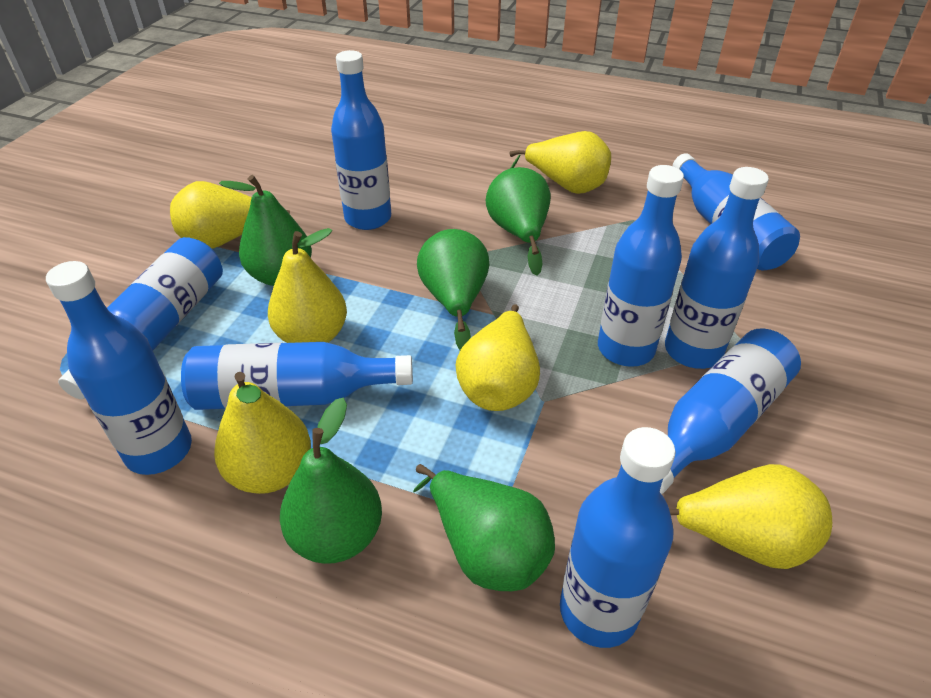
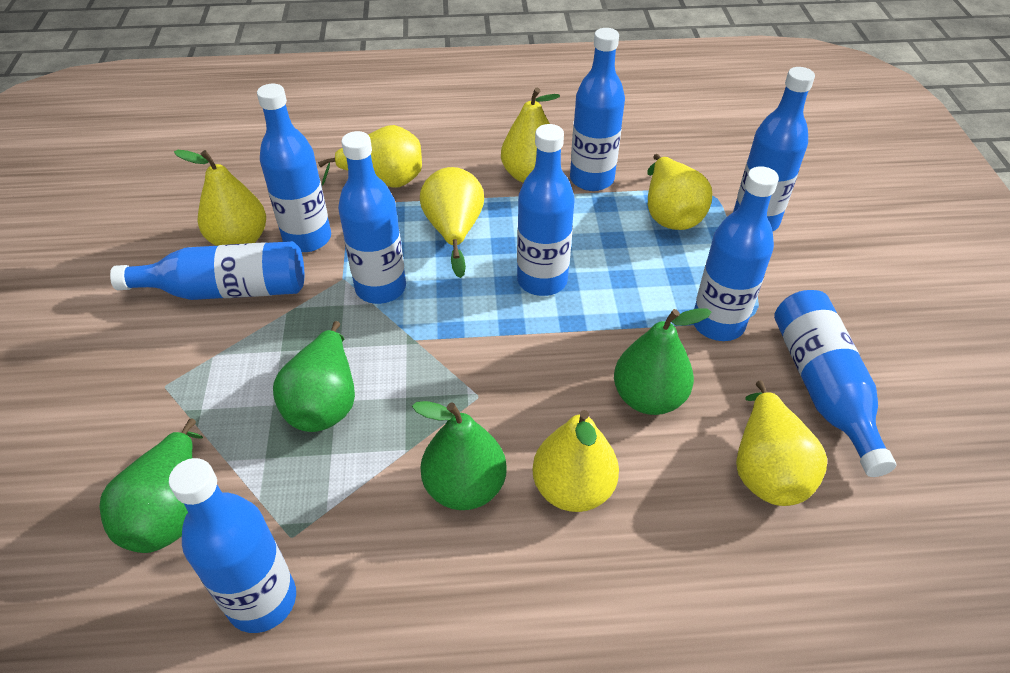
green pear: [219,175,312,286] [280,398,382,564] [413,464,555,591] [417,229,489,350] [486,167,551,276] = 5 -> [100,418,203,553] [273,321,355,432] [412,401,507,510] [614,308,712,415] = 4
yellow pear: [170,181,290,249] [214,372,311,494] [268,228,347,343] [456,305,540,411] [509,131,611,194] [669,464,832,569] = 6 -> [174,150,266,246] [318,125,422,187] [420,167,484,278] [501,88,560,183] [532,410,619,512] [647,154,712,230] [736,380,827,506] = 7

